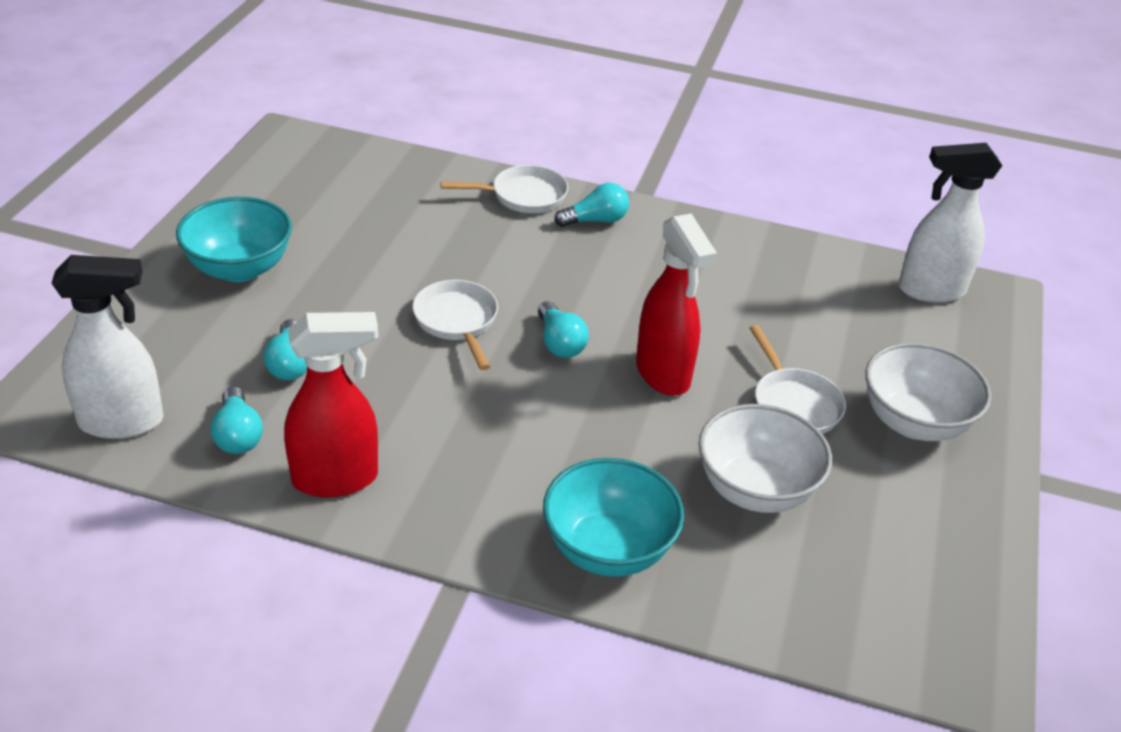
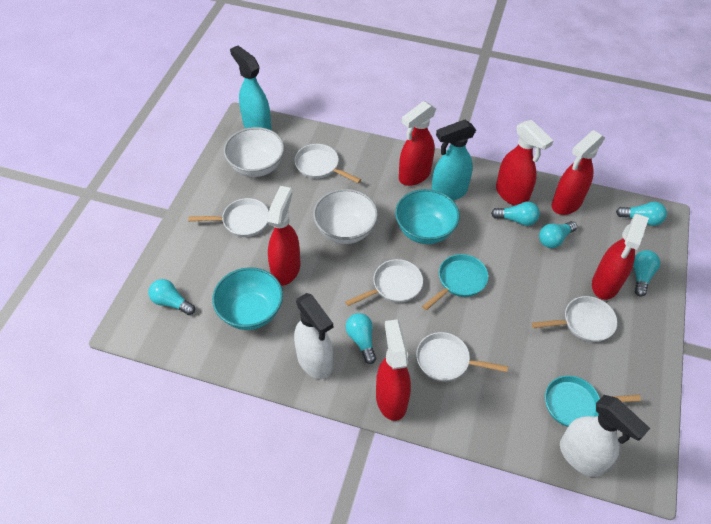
red spray bottle: [284,312,378,498] [636,214,717,396] = 2 -> [267,186,301,286] [376,319,411,421] [399,101,436,186] [496,120,554,206] [552,130,605,215] [592,214,649,300] = 6
turquoise light bulb: [211,387,263,454] [264,319,307,380] [538,301,589,358] [554,183,629,227] = 4 -> [148,279,195,315] [346,313,376,364] [491,202,540,226] [539,221,577,248] [616,202,667,226] [633,250,660,297] = 6
turquoise pan: none = 0 -> [422,254,488,310] [545,376,641,427] = 2
turquoise spray bottle: none = 0 -> [230,45,272,130] [431,120,476,201] = 2
white pan: [413,280,498,370] [440,165,568,213] [750,325,846,434] = 3 -> [188,198,269,237] [295,144,361,183] [345,259,423,306] [416,332,508,381] [532,296,617,342] = 5

